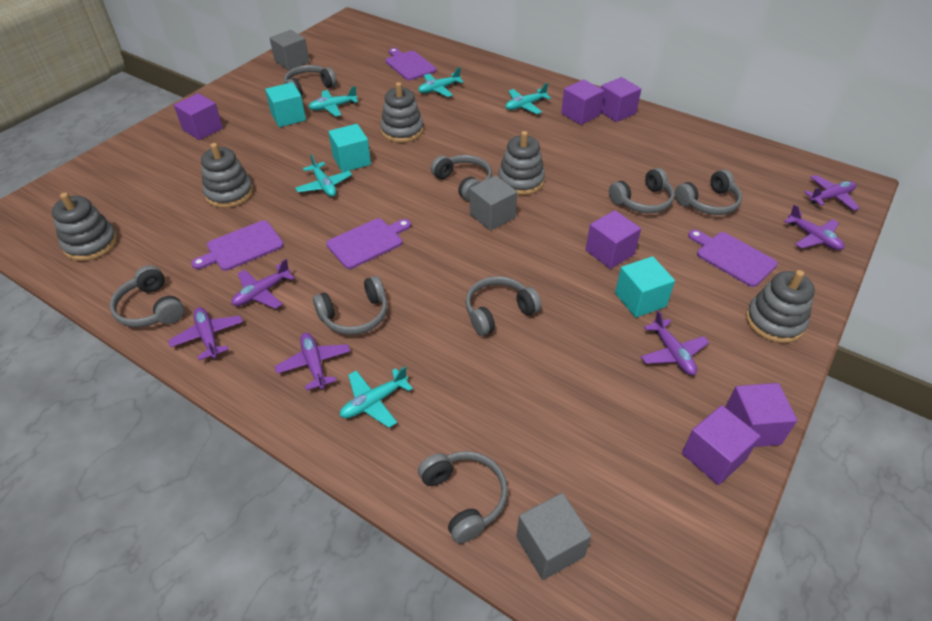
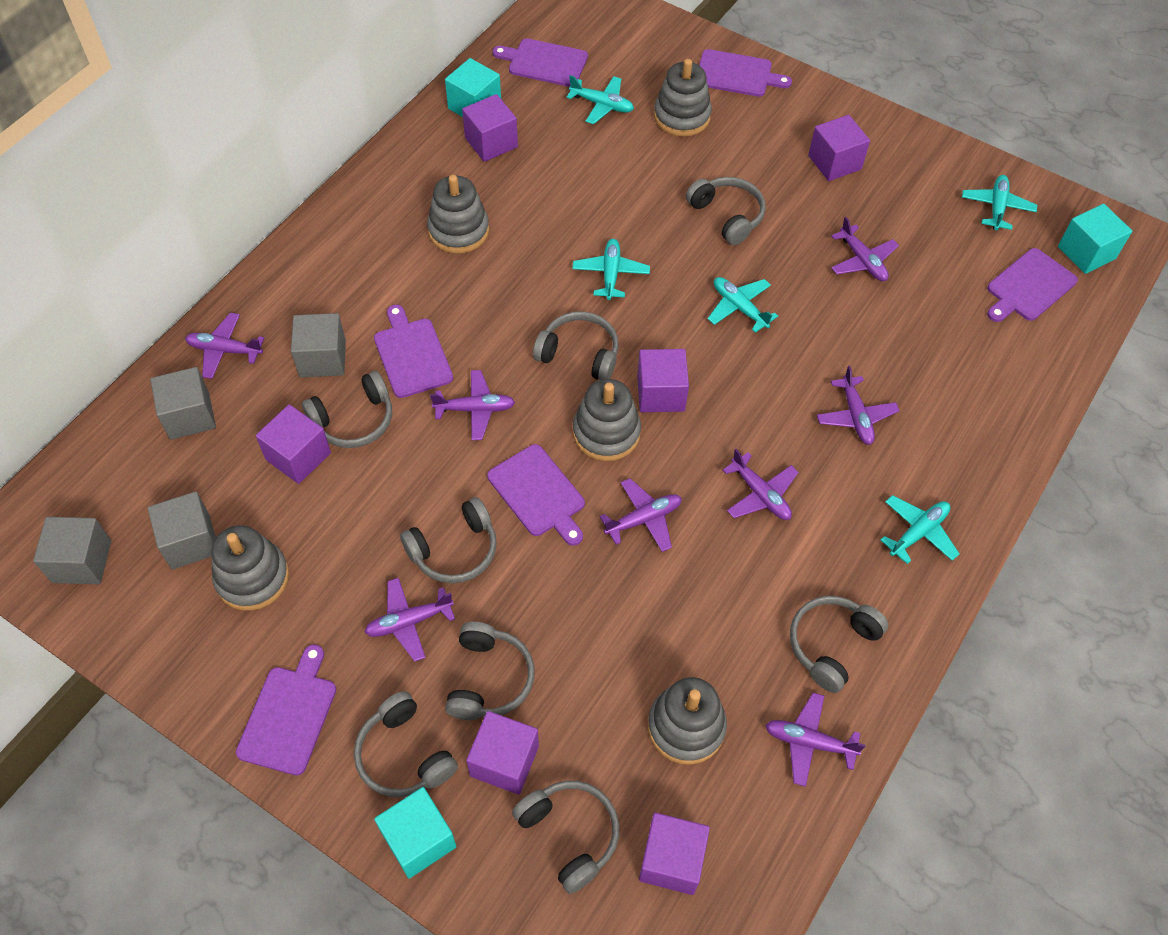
grey cube: [270,30,309,70] [470,176,517,231] [516,493,592,580] = 3 -> [33,517,111,584] [148,491,216,570] [150,367,216,440] [291,313,346,377] = 4
purple cutting board: [191,220,284,271] [326,218,411,269] [386,48,437,80] [688,230,778,287] = 4 -> [236,645,336,775] [374,305,453,398] [487,444,585,546] [492,38,588,87] [699,49,792,97] [987,248,1078,322] = 6
purple plane: [168,307,243,360] [231,259,295,309] [275,333,350,391] [641,310,709,375] [784,204,844,250] [804,175,860,211] = 6 -> [185,313,264,379] [364,578,455,662] [430,370,515,440] [600,478,682,552] [722,449,799,520] [765,693,865,787] [817,366,900,445] [831,217,899,281] = 8

